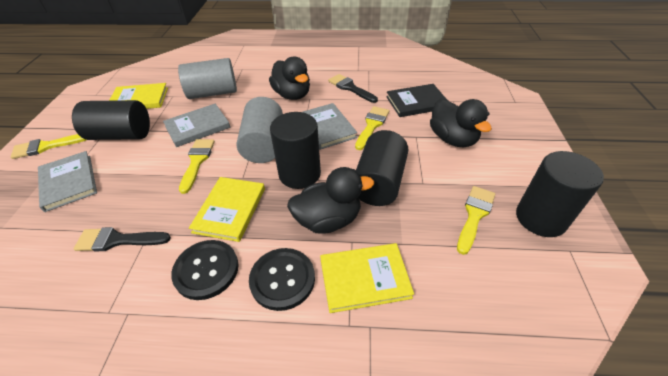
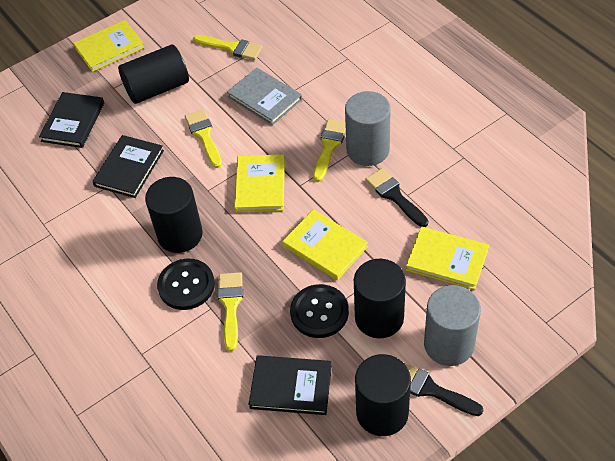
black book: [386,84,446,117] = 1 -> [39,92,104,148] [92,135,164,198] [249,355,332,415] = 3
black duck: [269,57,310,100] [287,167,374,234] [430,98,492,147] = 3 -> none = 0
grey book: [38,151,97,212] [163,104,230,147] [303,103,357,150] = 3 -> [227,68,302,125] = 1
yellow book: [109,83,168,109] [189,177,265,242] [320,243,414,313] = 3 -> [73,20,144,72] [234,154,285,212] [282,209,368,280] [406,227,489,290] = 4

